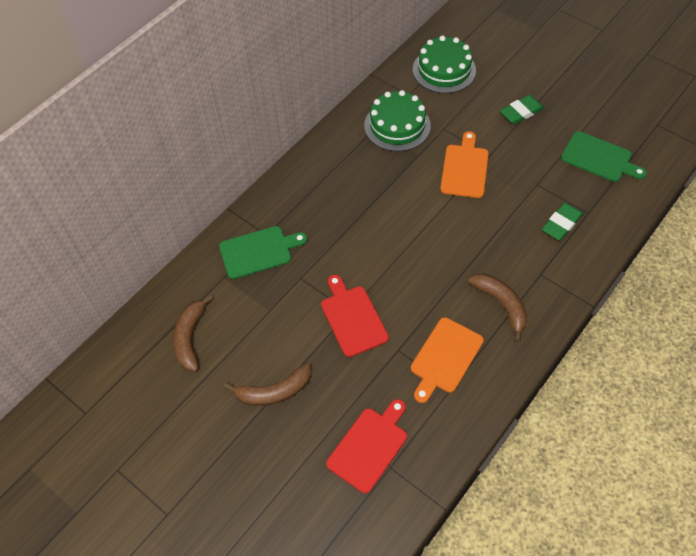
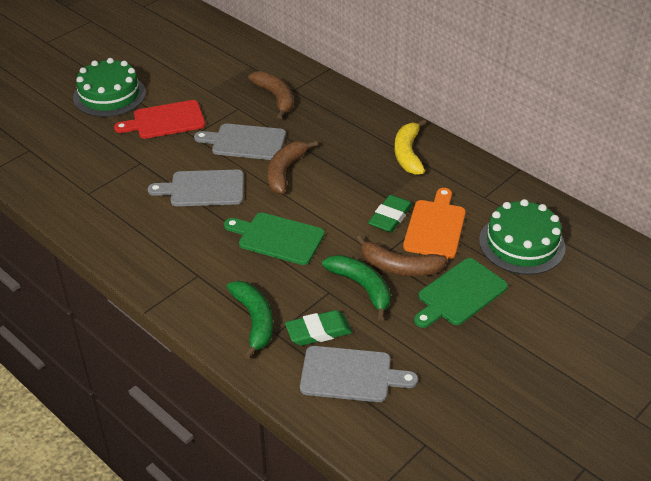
green banana: none = 0 -> [227,281,273,359] [322,255,391,321] = 2
grey cutting board: none = 0 -> [148,170,244,206] [194,124,286,160] [300,346,418,402] = 3
orange cutting board: [411,317,484,403] [440,131,489,198] = 2 -> [403,188,466,259] = 1
red cutting board: [321,275,389,357] [326,399,407,493] = 2 -> [114,100,205,139] = 1
yellow banana: none = 0 -> [395,119,426,175] = 1

